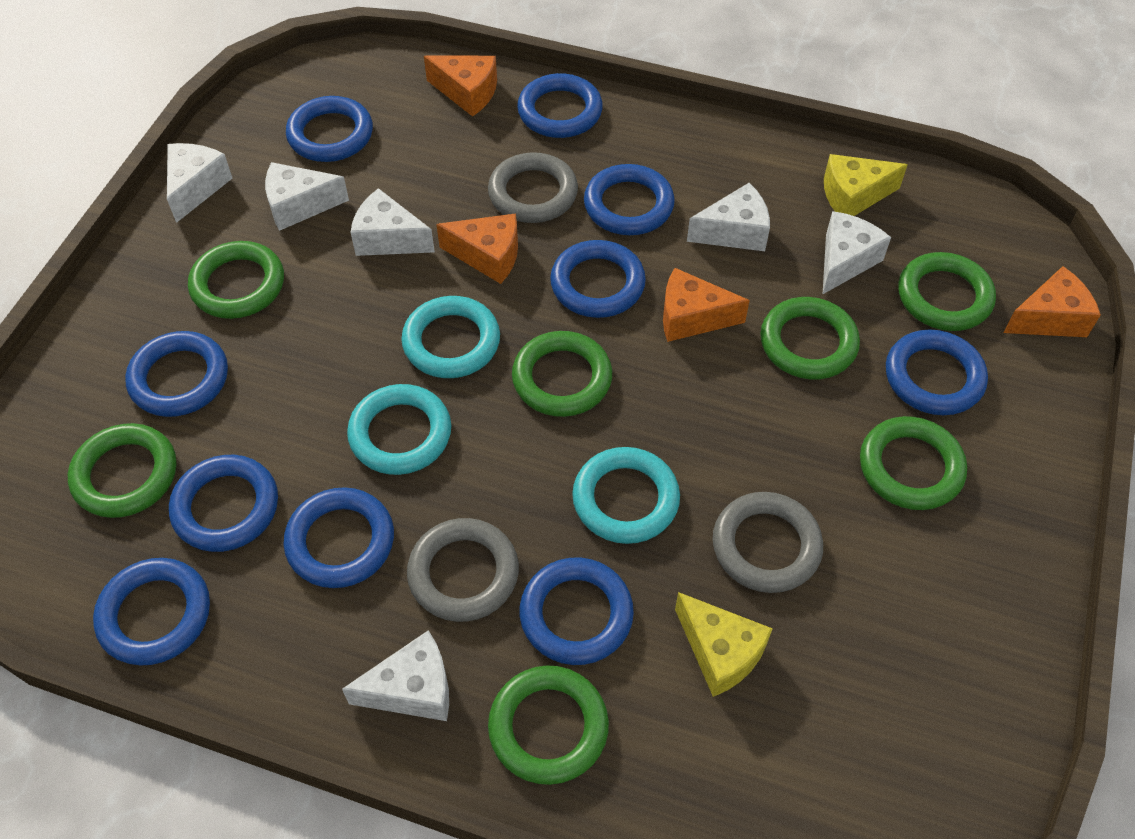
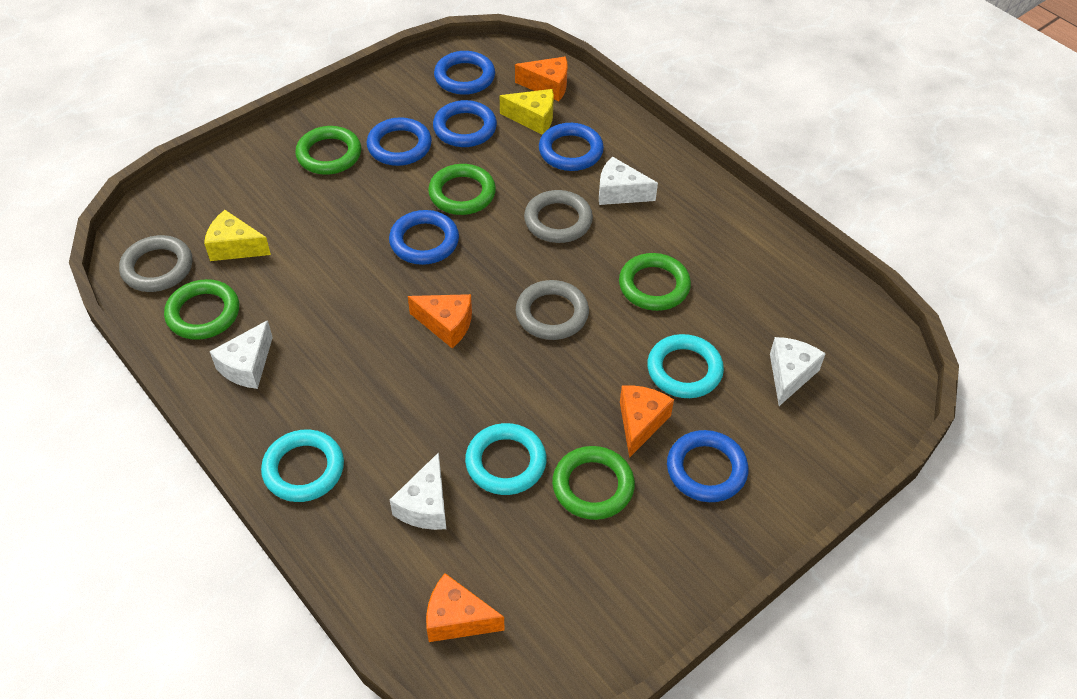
blue ring: [93,558,210,666] [125,331,228,417] [169,455,278,552] [283,487,394,588] [286,96,373,162] [517,73,603,138] [519,557,634,665] [550,240,646,318] [584,164,675,235] [886,330,988,415] = 10 -> [367,117,432,166] [389,210,459,265] [433,100,497,147] [434,51,495,95] [539,123,604,171] [667,430,748,502] = 6
green ring: [68,423,176,518] [188,241,284,319] [488,665,609,785] [512,331,612,417] [760,297,860,379] [860,416,967,510] [898,252,996,331] = 7 -> [164,279,239,340] [295,126,361,175] [428,164,496,215] [552,446,635,520] [619,253,691,311] = 5
white cheese: [167,143,232,223] [265,162,349,231] [342,630,449,721] [350,188,435,256] [687,183,770,251] [822,211,891,295] = 6 -> [210,320,273,389] [390,452,446,530] [599,157,658,205] [770,337,826,406] = 4

